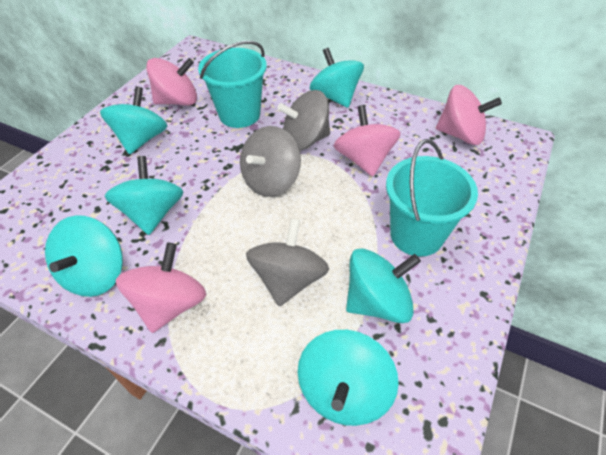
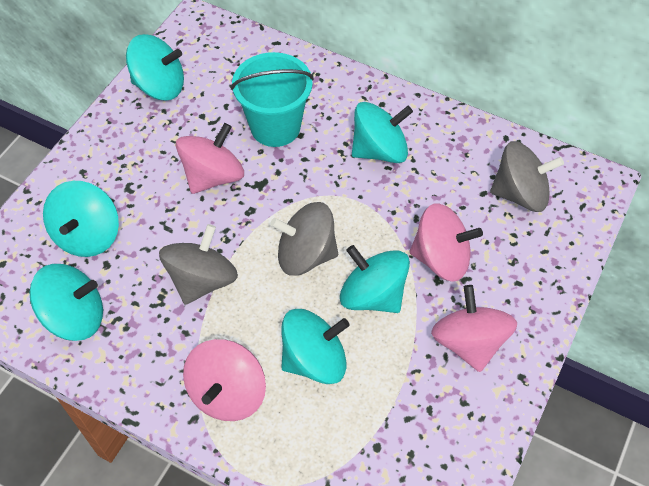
turquoise bucket: [198,41,267,128] [386,139,478,256] = 2 -> [231,52,314,147] = 1

